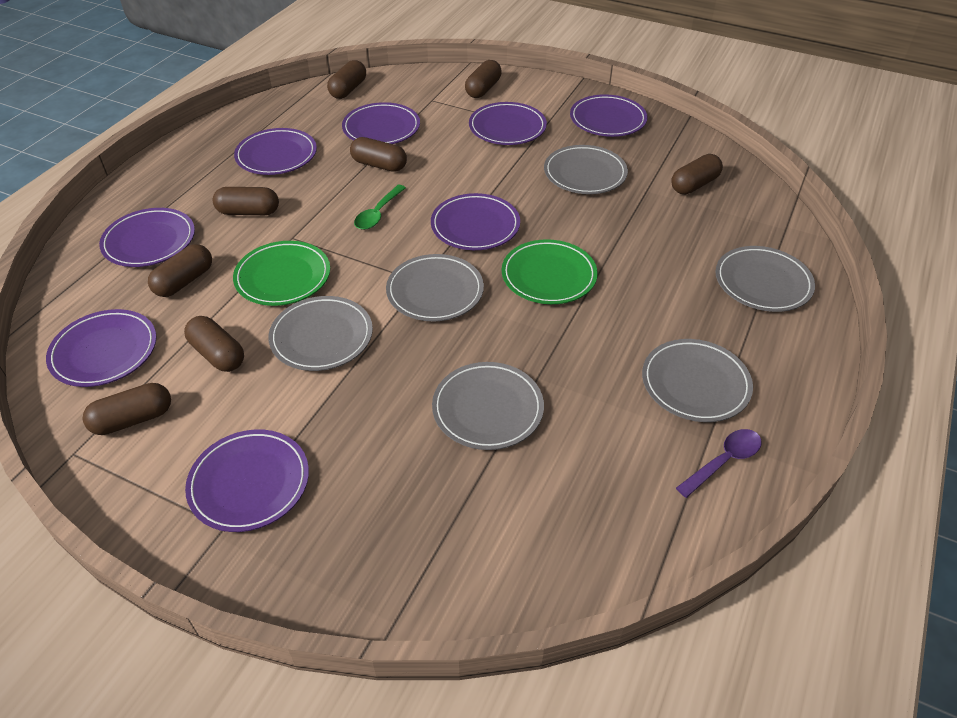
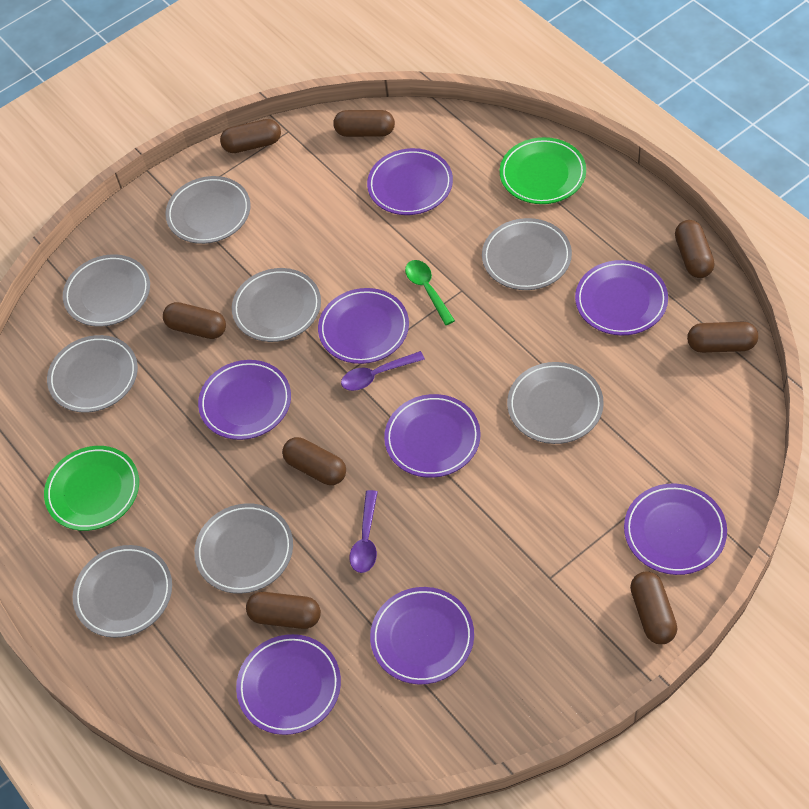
grey plate: [268,296,373,371] [386,254,484,321] [432,362,544,450] [544,145,628,194] [642,339,753,422] [716,246,815,312] = 6 -> [47,335,138,412] [63,254,150,327] [73,545,172,638] [165,176,250,244] [194,503,293,594] [232,268,321,342] [482,218,572,290] [507,362,604,444] = 8
purple spoon: [676,429,762,498] = 1 -> [341,351,425,391] [350,490,378,573] = 2

